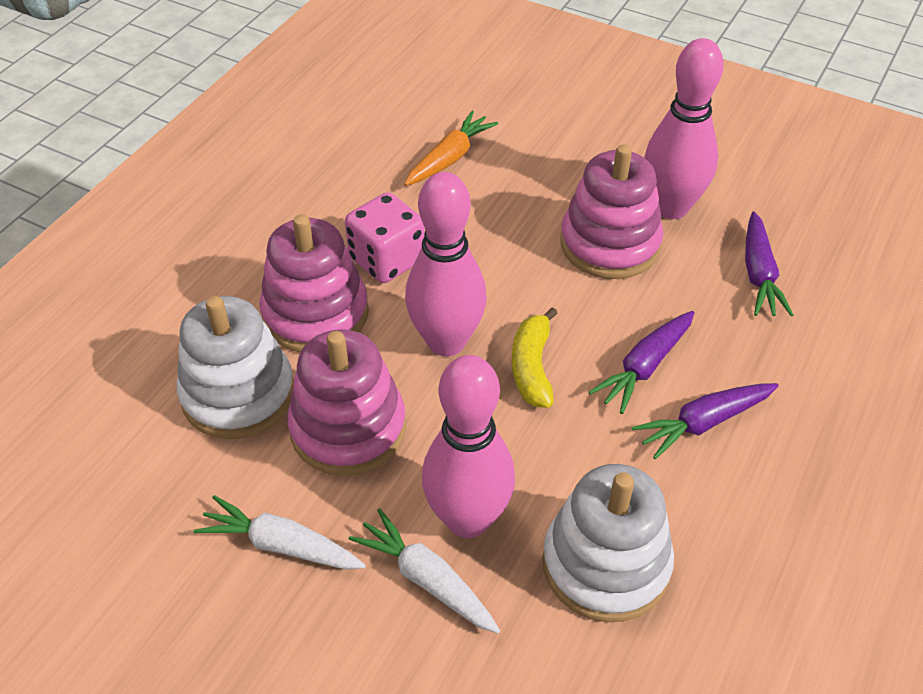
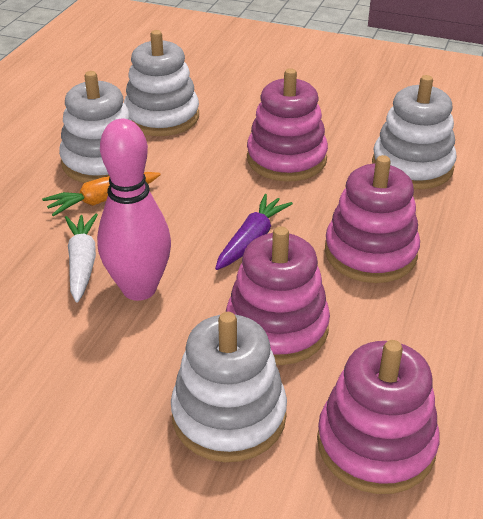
pink bowling pin: [405,172,487,356] [422,355,515,538] [644,38,724,219] = 3 -> [97,119,171,301] = 1
pink dice: [345,192,425,283] = 1 -> none = 0
pink stacking toy: [259,214,369,353] [287,329,406,476] [560,144,663,279] = 3 -> [226,226,330,365] [247,68,328,182] [317,340,440,494] [325,155,420,283] = 4
purple carrot: [589,311,694,414] [632,383,779,459] [745,211,793,317] = 3 -> [215,194,293,270] = 1
white carrot: [193,495,366,569] [349,508,500,634] = 2 -> [65,214,98,303] = 1
white stacking toy: [177,296,294,439] [542,464,674,622] = 2 -> [59,71,132,183] [124,30,199,136] [171,312,287,462] [372,75,457,189] = 4
yellow banana: [511,307,558,408] = 1 -> none = 0

